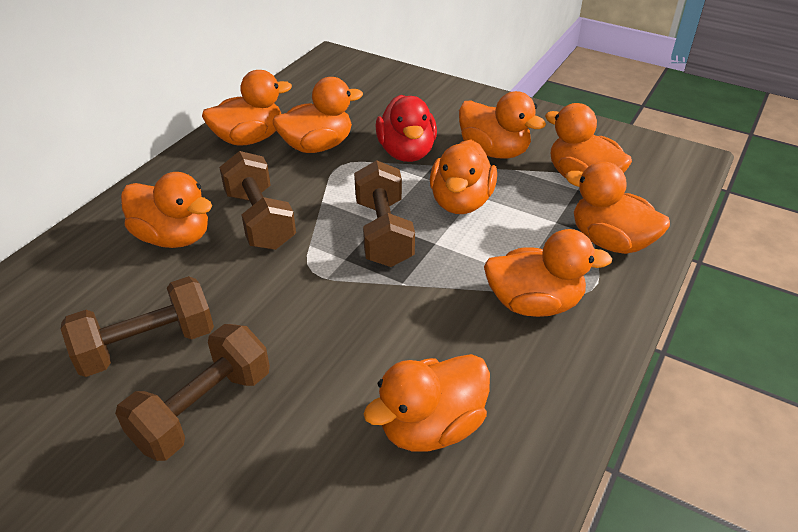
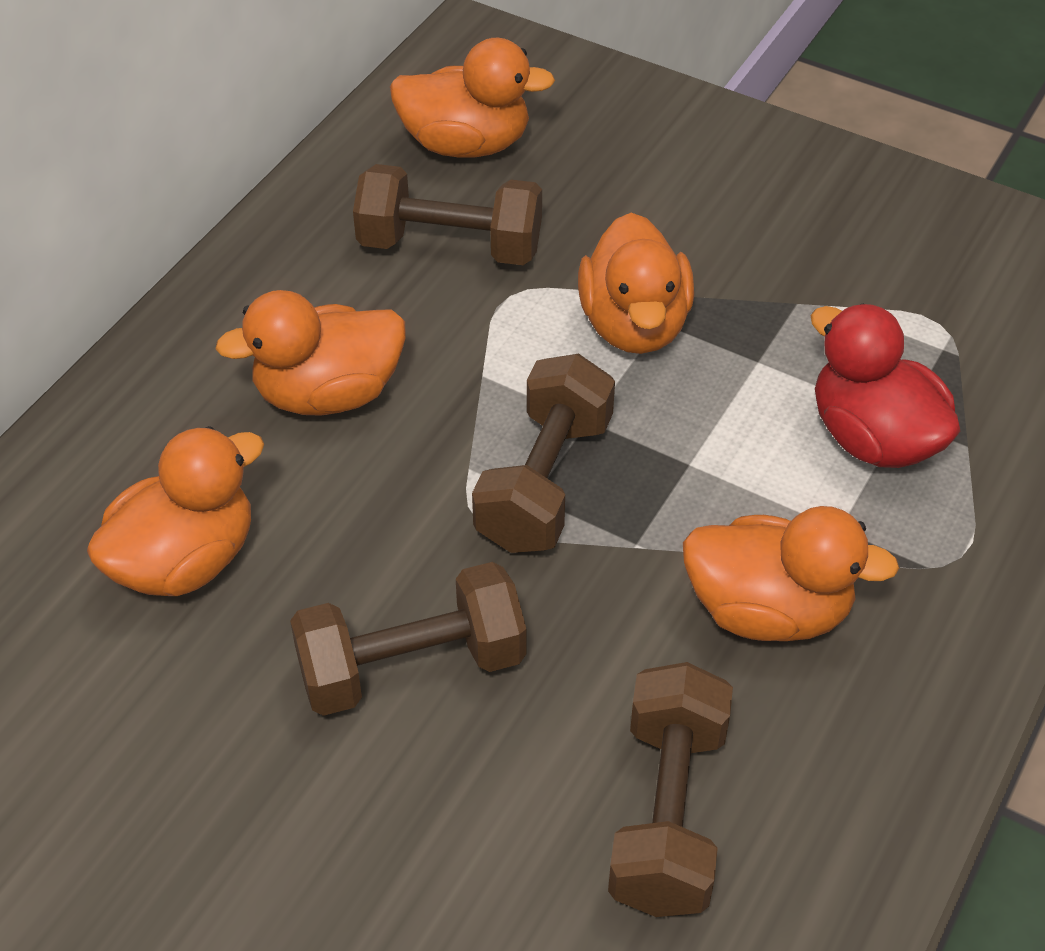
orange duck: [121,172,212,248] [202,70,292,146] [273,77,363,153] [364,354,490,452] [430,140,497,214] [459,91,546,158] [484,229,612,317] [545,103,632,178] [565,162,670,254] = 9 -> [87,426,264,596] [216,290,406,416] [390,38,555,158] [578,213,694,354] [683,506,899,641] = 5

